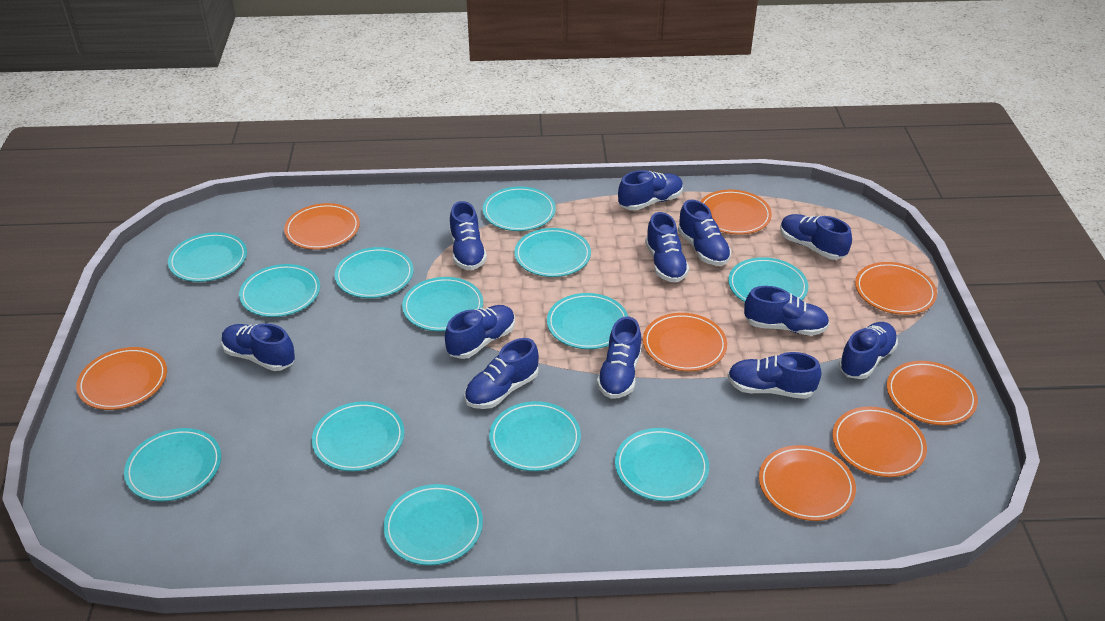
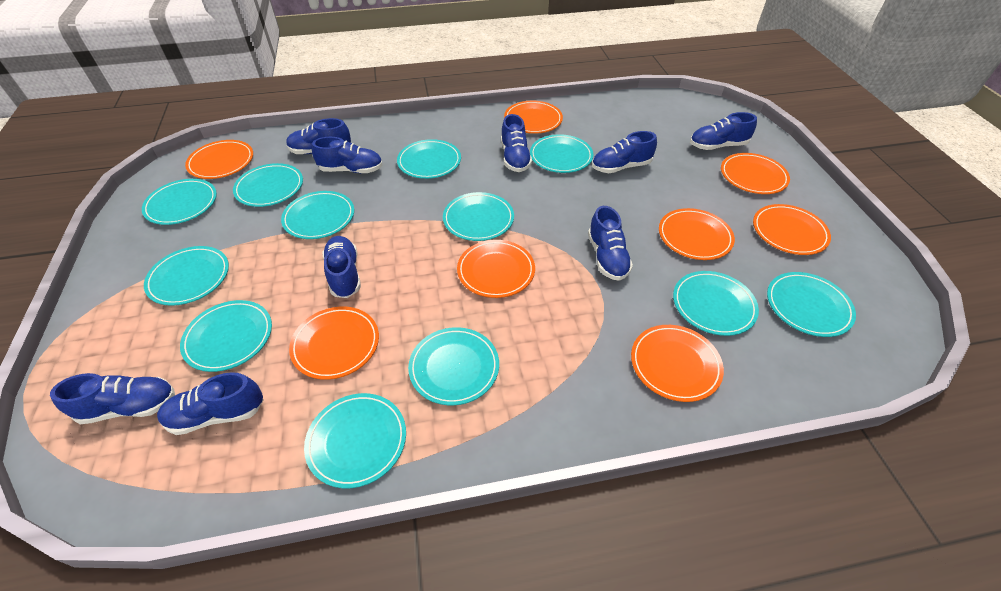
blue shoe: [221,323,295,371] [445,305,515,359] [450,201,487,270] [464,338,539,409] [597,317,642,399] [618,170,683,210] [645,212,689,283] [678,199,731,266] [727,352,821,399] [744,286,829,336] [780,214,852,260] [838,322,898,379] = 12 -> [50,373,175,424] [157,372,263,435] [286,118,351,154] [312,137,383,173] [322,236,361,298] [501,114,532,172] [588,206,633,281] [592,131,657,173] [690,112,757,150] = 9
turquoise plate: [124,428,221,502] [168,232,247,282] [239,264,320,317] [312,401,404,471] [335,247,414,298] [384,484,483,565] [402,277,483,331] [483,187,556,231] [489,401,581,471] [514,228,591,277] [547,293,628,349] [615,428,709,501] [728,257,808,302] = 13 -> [142,179,217,225] [144,246,229,306] [180,300,272,372] [233,163,303,207] [281,191,354,239] [304,393,406,488] [397,139,461,179] [408,327,499,405] [443,192,514,241] [530,134,593,173] [673,271,759,336] [767,272,856,337] = 12

